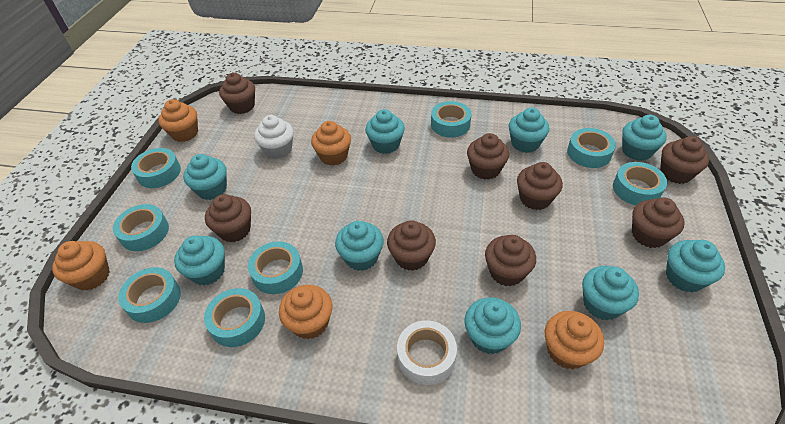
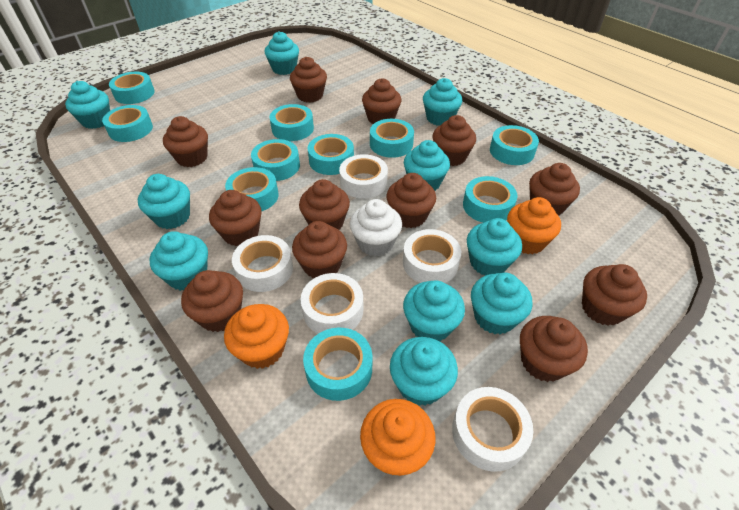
brown cupcake: [205,194,251,242] [219,73,255,114] [387,220,436,271] [467,133,509,180] [485,235,536,286] [517,162,563,210] [632,197,684,248] [660,136,709,184] = 8 -> [163,116,208,167] [181,270,243,332] [209,190,262,246] [290,57,327,102] [292,221,347,278] [299,179,350,230] [362,78,401,124] [386,173,436,228] [433,115,476,166] [520,316,588,382] [529,163,580,216] [582,264,647,326] = 12
orange cupcake: [52,241,110,290] [158,99,198,142] [279,285,332,340] [311,121,351,166] [544,311,604,369] = 5 -> [224,304,289,369] [360,399,436,476] [507,197,561,254] = 3
turquoise cupcake: [174,235,225,285] [183,154,227,200] [335,221,384,271] [365,109,405,154] [465,297,521,354] [509,108,549,153] [582,266,639,320] [622,115,667,161] [666,240,725,293] = 9 -> [65,81,110,129] [138,174,190,229] [150,231,208,291] [265,31,299,75] [390,337,458,406] [403,281,465,342] [404,140,450,191] [423,78,462,126] [467,218,522,276] [471,273,533,335] = 10
turquoise tape: [113,204,169,251] [118,267,181,323] [131,148,181,188] [204,288,265,347] [248,241,303,294] [431,101,471,138] [567,128,616,168] [613,162,667,206] = 8 -> [102,105,153,142] [109,72,155,104] [225,167,279,211] [251,139,300,181] [270,104,314,141] [303,328,372,401] [308,134,354,175] [370,119,414,158] [463,176,518,223] [490,125,539,165] = 10
white tape: [397,320,457,385] = 1 -> [232,235,293,292] [301,273,363,334] [339,154,388,199] [403,229,461,283] [452,387,533,472] = 5

